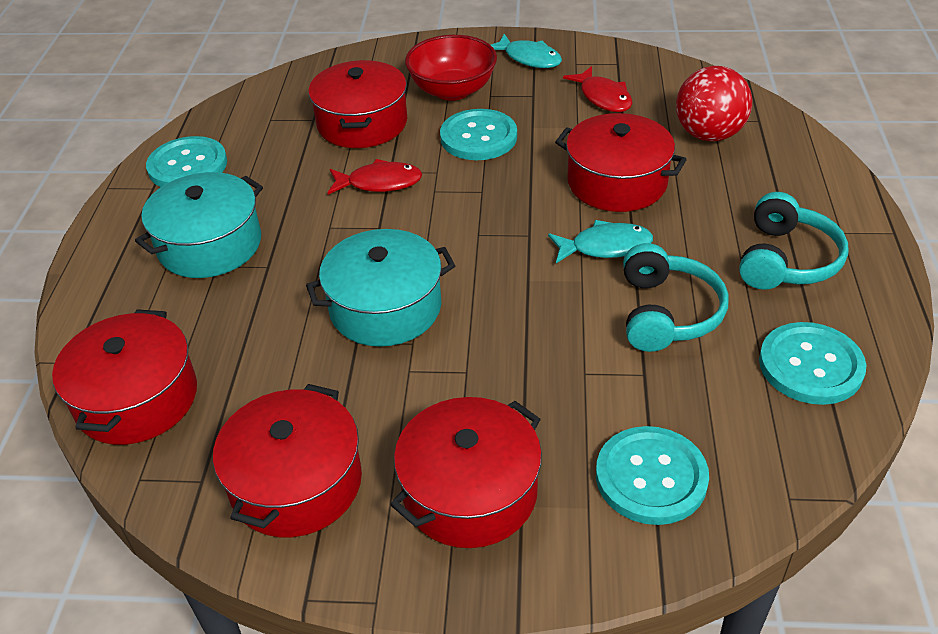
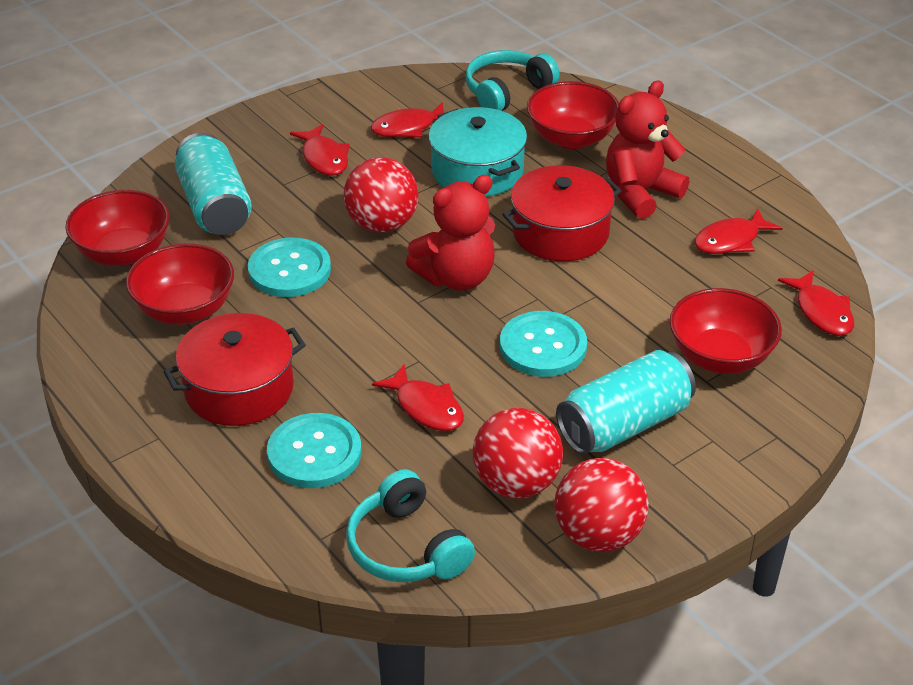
red ball: [676,66,752,142] = 1 -> [344,157,419,233] [473,408,563,499] [554,458,649,552] = 3
red bowl: [405,35,497,101] = 1 -> [65,190,170,266] [126,243,234,325] [527,81,619,149] [670,288,782,374] = 4
red fish: [328,159,422,195] [563,66,632,112] = 2 -> [290,124,350,176] [370,102,444,138] [372,364,464,431] [694,208,783,254] [778,270,854,336] = 5
red pot: [52,309,197,445] [213,384,362,537] [309,60,407,148] [390,397,542,548] [555,113,687,212] = 5 -> [164,313,306,426] [502,165,622,261] = 2
red teddy bear: none = 0 -> [406,175,495,291] [606,80,689,219] = 2
turquoise button: [146,136,227,187] [440,109,517,160] [596,426,709,525] [759,322,866,405] = 4 -> [248,237,331,297] [267,413,362,488] [500,311,587,377] = 3
turquoise can: none = 0 -> [175,133,252,235] [556,350,696,455] = 2
turquoise fish: [491,34,562,68] [548,220,653,263] = 2 -> none = 0
turquoise pot: [135,172,263,278] [306,229,455,347] = 2 -> [429,107,527,196] = 1

